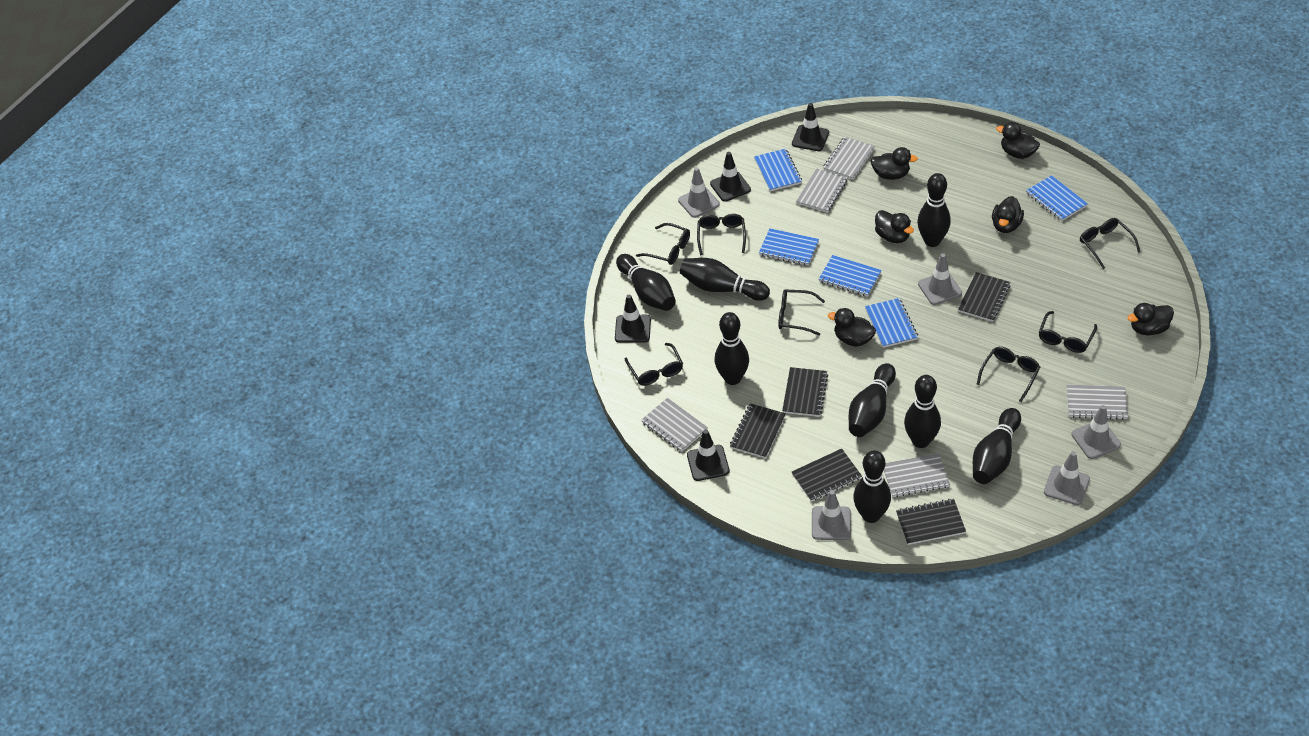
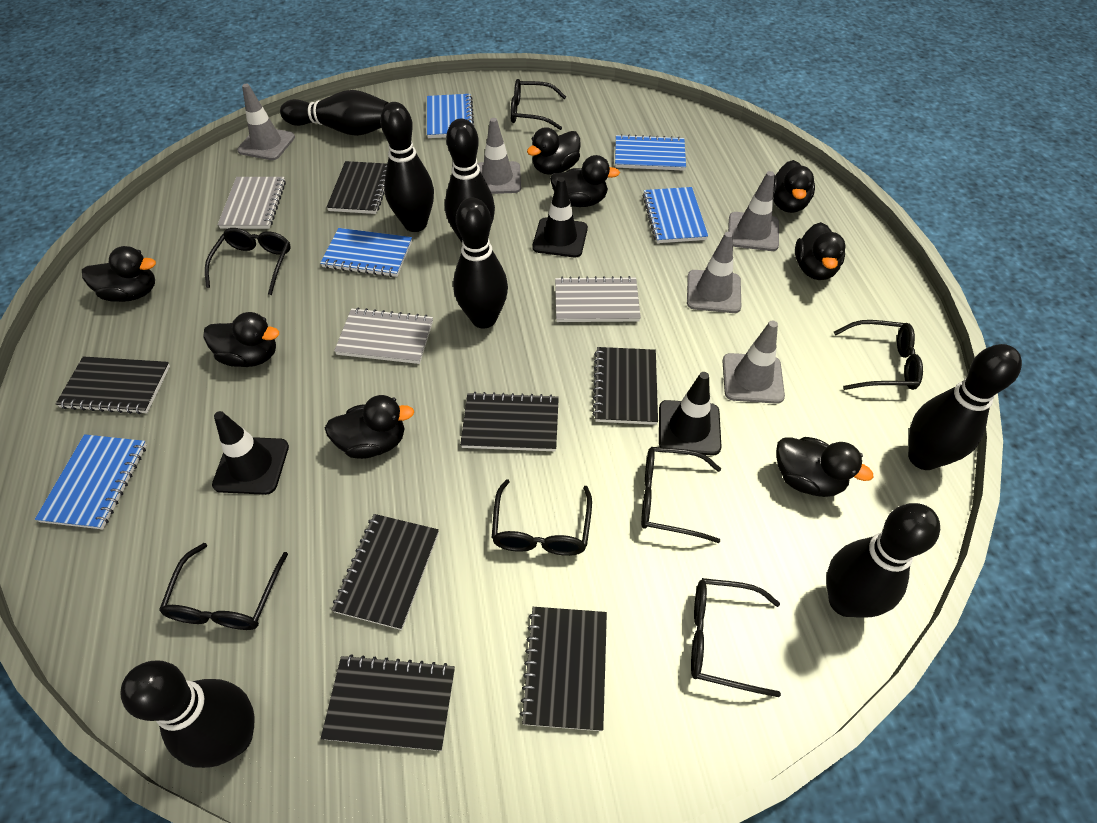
black bowling pin: [616,254,676,311] [680,258,770,301] [715,312,749,385] [849,363,896,437] [853,450,891,523] [904,375,941,448] [917,173,951,247] [973,408,1021,484] = 8 -> [120,661,254,768] [280,90,389,136] [380,102,434,232] [445,119,495,242] [453,198,508,328] [827,503,940,618] [908,344,1022,470] = 7
black duck: [828,308,876,346] [871,147,918,180] [875,210,914,243] [992,196,1024,233] [996,122,1040,159] [1127,303,1174,335] = 6 -> [82,246,156,302] [203,312,279,367] [325,395,414,459] [527,127,581,175] [550,155,620,207] [773,160,815,213] [776,437,873,497] [795,222,845,280] = 8
black notebook: [730,403,786,458] [782,367,828,417] [792,449,862,502] [896,499,966,545] [958,272,1011,322] = 5 -> [56,356,170,414] [321,654,455,751] [327,161,387,214] [332,514,439,630] [460,392,559,451] [520,607,607,731] [592,347,658,425] = 7
black traffic cone: [615,295,651,343] [687,429,729,481] [710,152,751,202] [792,103,829,151] = 4 -> [212,411,289,495] [532,177,588,257] [659,372,722,456] = 3
grey notebook: [641,398,708,452] [796,168,848,213] [823,137,875,180] [884,453,950,497] [1067,385,1128,420] = 5 -> [217,177,286,229] [334,307,433,364] [555,276,641,322] = 3

